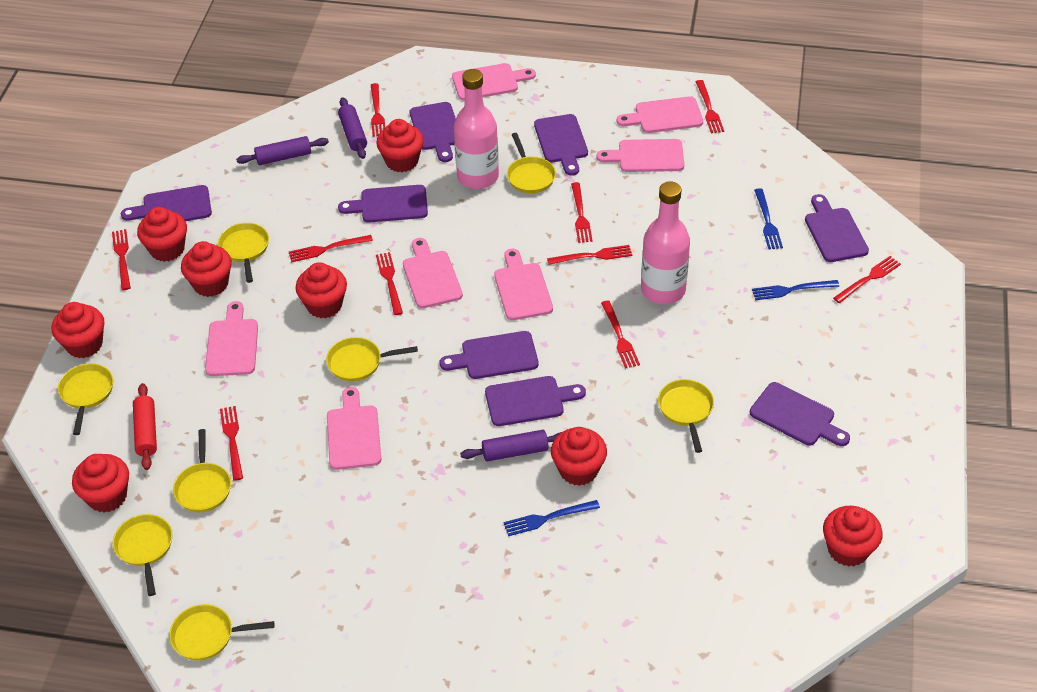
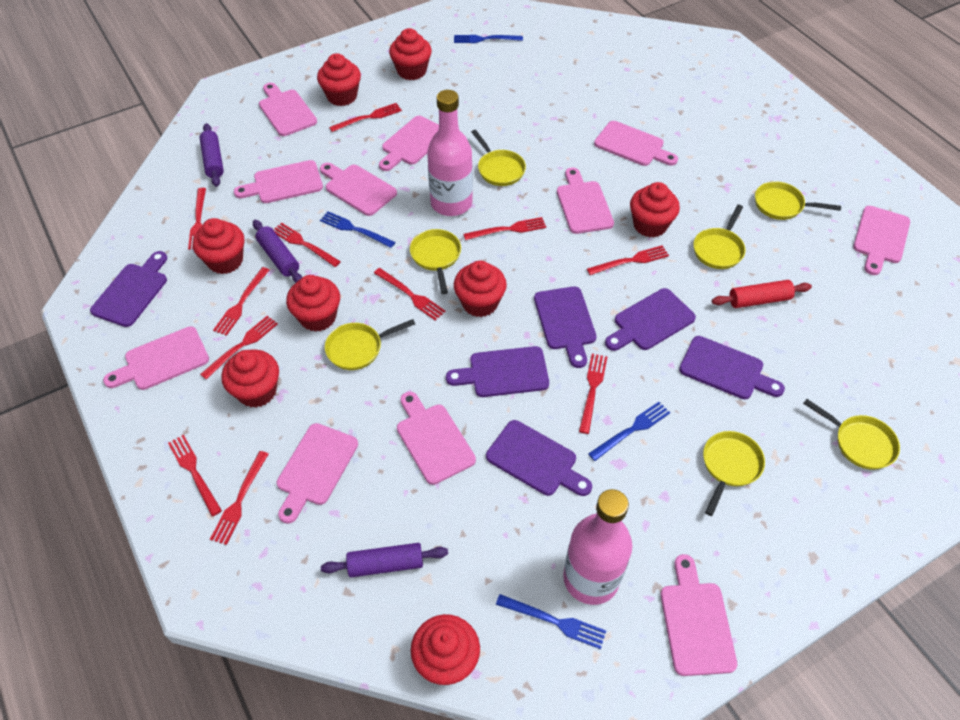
blue fork: [503,500,600,536] [752,280,839,300] [754,188,783,250] = 3 -> [320,211,395,248] [454,35,523,43] [496,594,606,649] [588,402,670,461] = 4
pink cutting board: [205,301,258,376] [327,387,381,470] [403,238,463,308] [452,63,536,100] [494,249,553,320] [597,139,684,172] [617,96,703,133] = 7 -> [103,326,209,390] [234,160,323,203] [259,83,317,136] [277,423,358,524] [320,163,397,216] [379,116,439,171] [397,392,476,485] [557,168,614,234] [594,121,678,166] [660,554,737,676] [853,206,910,275] = 11
purple cutting board: [121,185,212,221] [338,185,428,223] [410,102,456,162] [440,331,538,379] [485,376,586,426] [534,114,588,176] [750,382,850,446] [805,194,869,262] = 8 -> [90,251,167,327] [446,346,549,397] [486,420,592,496] [534,286,596,368] [605,288,696,351] [679,336,785,399] = 6
red fork: [112,229,131,290] [220,406,243,481] [289,235,373,263] [371,83,385,137] [376,252,403,315] [547,245,632,265] [571,182,593,243] [601,301,640,369] [696,80,724,133] [833,256,901,303] = 10 -> [168,435,222,516] [188,188,206,250] [200,316,278,380] [210,451,268,545] [213,267,269,336] [274,223,341,267] [329,103,402,132] [374,268,446,321] [464,217,546,240] [579,354,607,434] [587,245,669,275] = 11
yellow pan: [58,363,113,435] [113,514,173,596] [169,604,274,661] [173,429,231,512] [218,223,269,283] [326,337,418,381] [507,133,556,193] [658,379,714,453] = 8 -> [325,319,415,370] [410,229,461,294] [471,130,526,186] [693,205,746,269] [703,431,765,516] [755,181,841,220] [803,399,900,470] = 7

